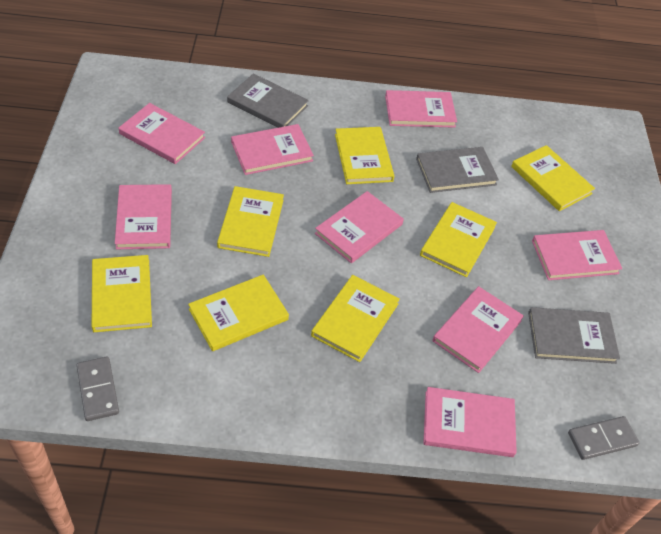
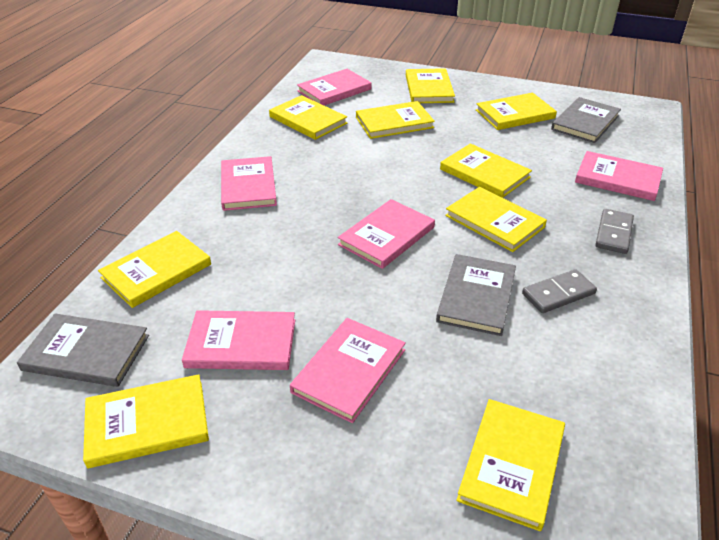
pink book: [115,184,172,249] [118,103,205,164] [231,124,314,175] [315,191,404,263] [385,90,457,128] [423,387,517,457] [433,286,524,373] [532,230,622,280] = 8 -> [182,310,295,370] [221,156,277,211] [290,318,406,423] [297,69,372,105] [338,199,435,269] [575,151,663,201] = 6
yellow book: [92,255,152,332] [188,274,289,351] [217,186,284,257] [311,275,400,362] [335,127,394,184] [420,202,497,277] [511,145,595,211] = 7 -> [83,374,209,468] [98,231,211,308] [269,95,347,140] [356,101,435,139] [406,68,455,103] [440,143,532,198] [445,187,547,252] [457,399,565,531] [476,93,557,130] = 9

